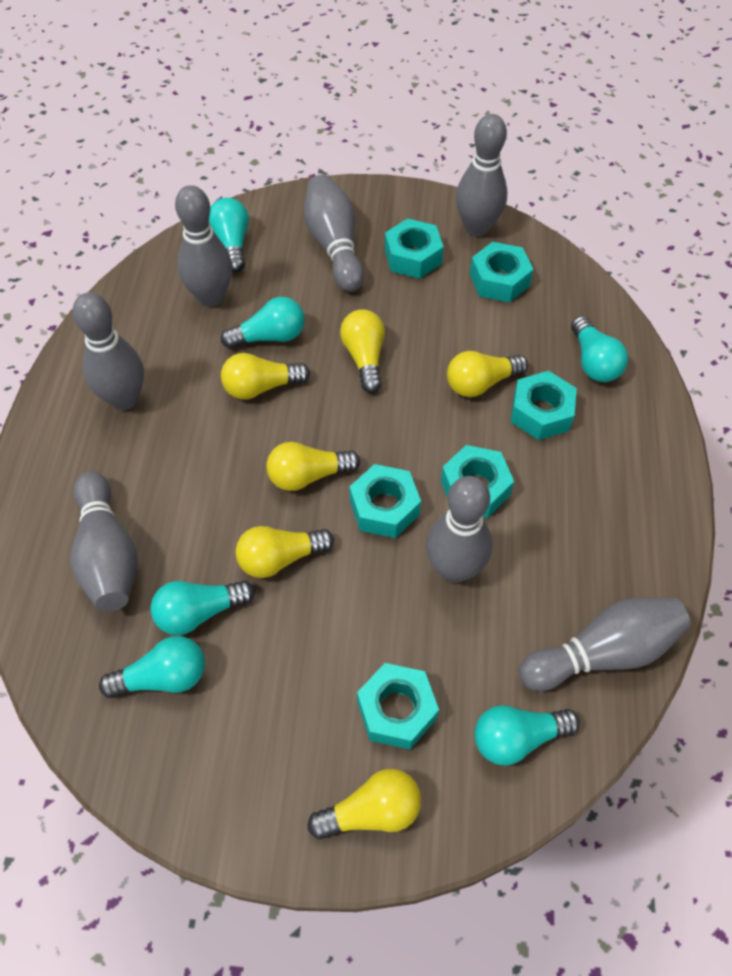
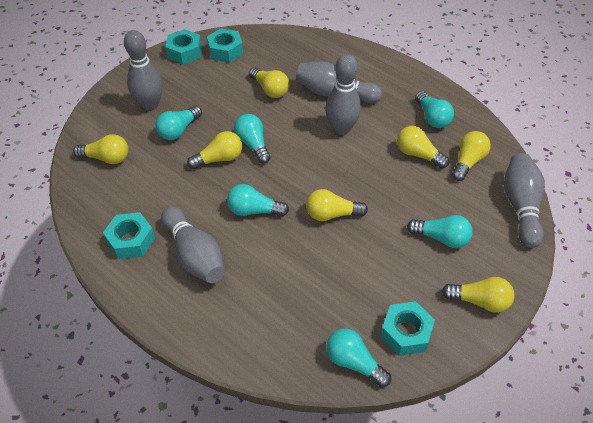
grey bowling pin: [70,471,138,612] [72,292,144,410] [175,185,232,307] [304,175,364,292] [426,476,492,583] [456,114,507,236] [519,597,691,691] = 7 -> [124,30,163,111] [161,207,225,283] [296,61,382,103] [325,54,361,135] [504,153,545,248] = 5
turquoise nut: [350,464,421,538] [357,663,439,749] [385,218,444,279] [441,445,514,518] [470,242,533,302] [511,371,577,440] = 6 -> [103,212,155,259] [165,29,202,64] [207,28,243,63] [380,301,435,356] = 4
yellow light bulb: [221,353,310,399] [235,526,334,578] [266,442,361,491] [307,769,421,839] [340,309,385,393] [447,351,528,397] = 6 -> [73,134,129,164] [187,131,242,169] [249,67,289,98] [306,189,368,221] [397,126,449,169] [442,277,515,313] [452,131,491,181] = 7

